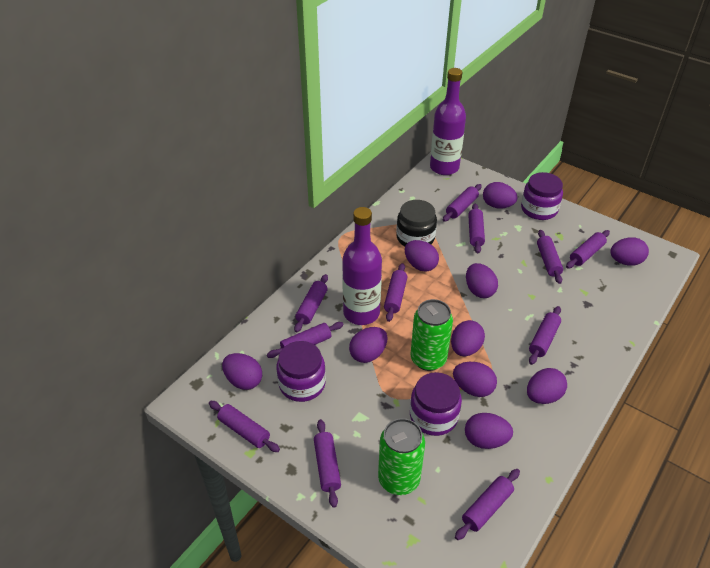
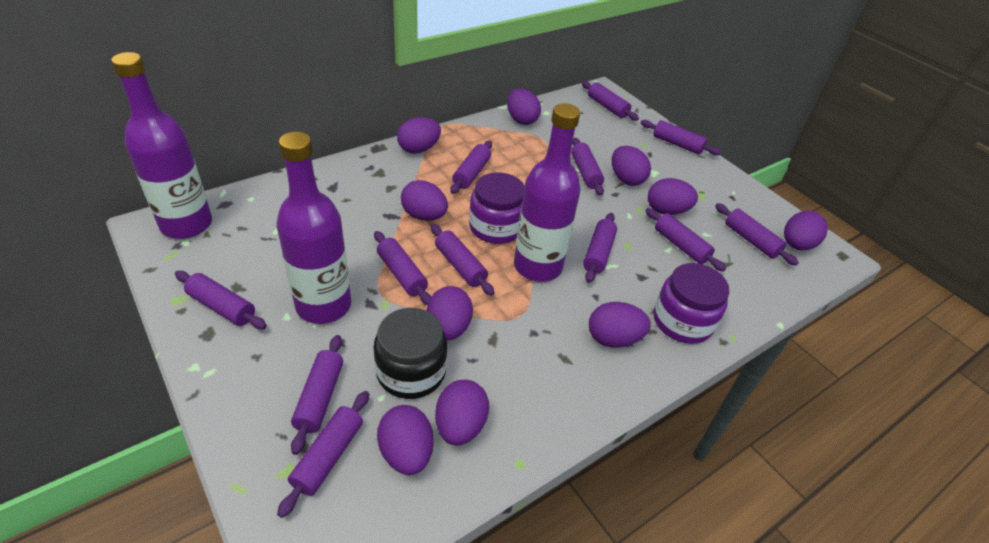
green can: [378,418,425,495] [411,299,453,371] = 2 -> none = 0
purple bottle: [342,207,382,325] [430,68,466,175] = 2 -> [111,52,212,239] [277,132,351,324] [514,103,581,282] = 3
purple jar: [276,341,326,402] [410,372,462,436] [521,172,563,220] = 3 -> [469,172,525,244] [654,263,729,344] = 2
purple rolling pin: [209,401,280,452] [267,322,344,358] [294,274,328,332] [314,419,341,508] [384,263,407,322] [443,184,482,222] [455,469,520,540] [468,203,485,253] [529,306,561,365] [537,230,563,284] [566,230,610,269] = 11 -> [175,271,267,329] [277,391,369,518] [291,335,343,455] [374,231,431,305] [431,224,494,296] [450,141,492,194] [571,138,604,196] [582,81,639,121] [583,213,617,283] [641,120,721,155] [646,208,726,272] [715,203,799,266] = 12

